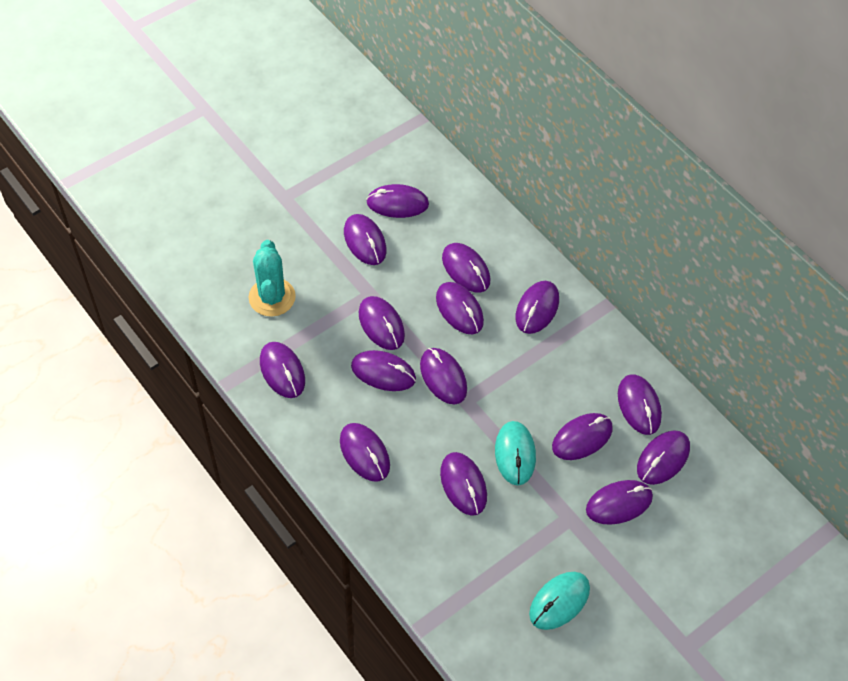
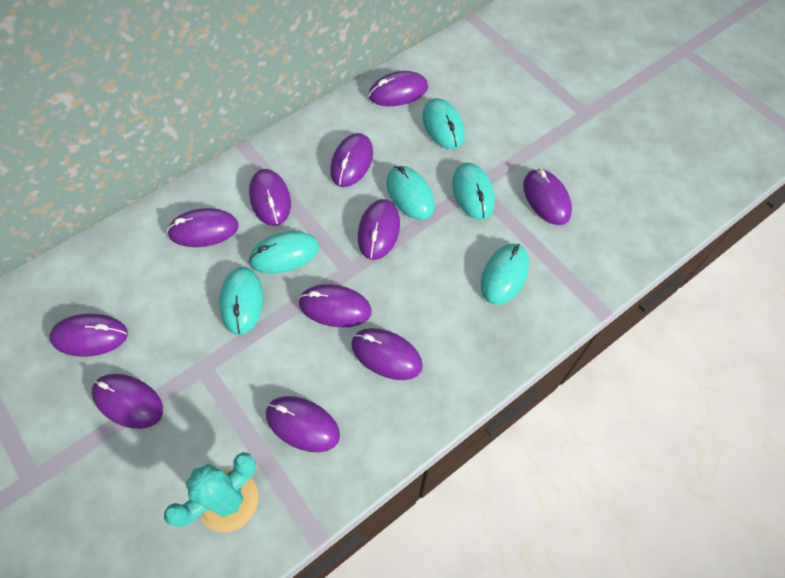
purple mouse: [260,342,305,398] [340,423,390,482] [344,214,387,265] [351,350,416,391] [359,296,405,350] [366,184,429,218] [420,348,467,405] [436,282,484,334] [440,452,487,516] [442,243,490,292] [516,281,559,334] [552,413,613,460] [586,480,653,525] [618,374,662,435] [637,430,690,485] = 15 -> [50,314,128,357] [92,374,163,429] [167,208,239,247] [249,169,291,226] [266,396,340,452] [298,284,372,327] [330,133,373,187] [351,328,423,380] [358,199,400,260] [369,71,428,106] [523,169,572,225] = 11
turquoise mouse: [495,421,536,485] [529,572,590,630] = 2 -> [219,267,263,335] [248,231,319,274] [386,166,435,220] [422,98,465,149] [452,163,495,220] [481,244,529,305] = 6

